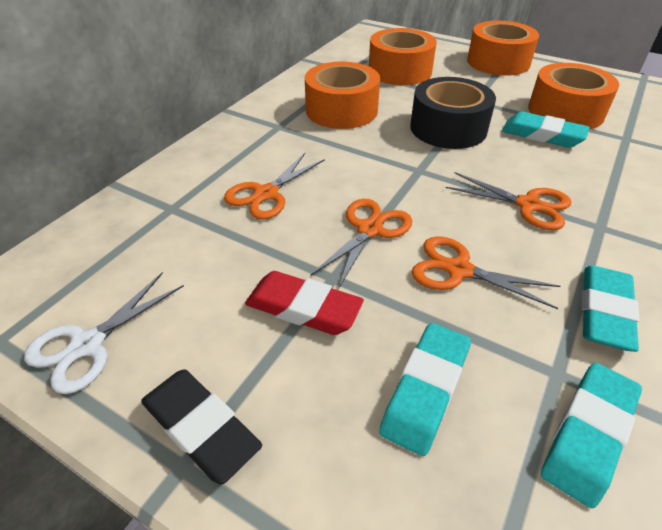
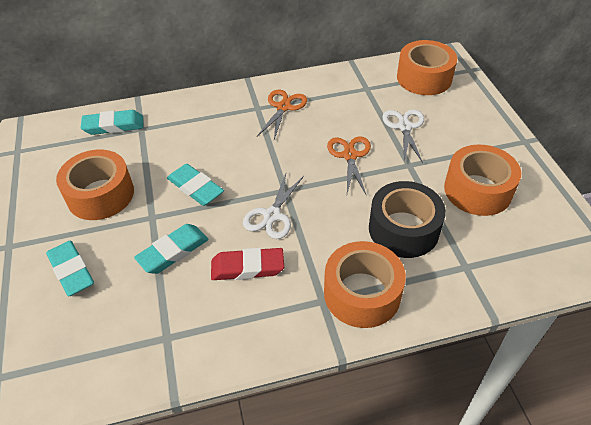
black eraser: [141,369,262,485] = 1 -> none = 0
orange scissors: [224,153,325,220] [310,199,412,289] [412,236,561,309] [446,172,571,230] = 4 -> [257,89,307,140] [327,136,371,196] = 2
white scissors: [24,272,184,394] = 1 -> [243,173,304,239] [382,109,424,163] = 2

